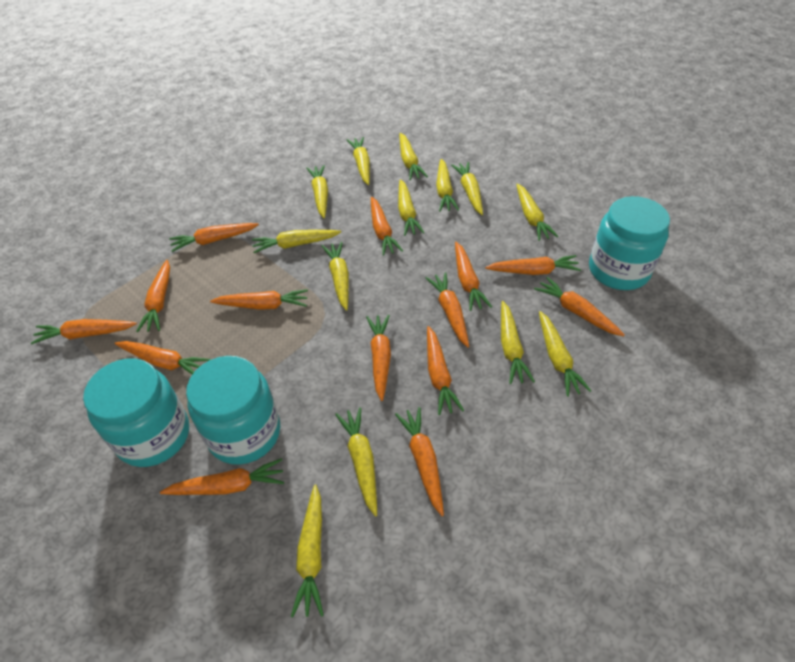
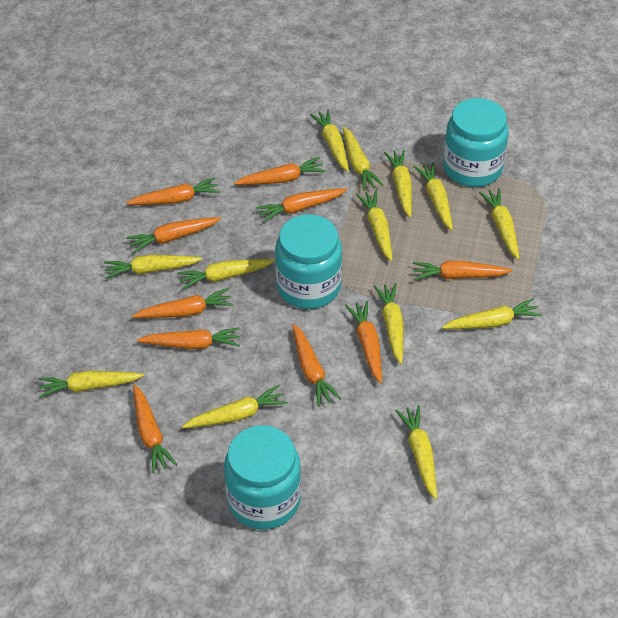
orange carrot: [31,319,137,344] [115,341,211,375] [136,260,170,332] [160,458,284,495] [169,223,259,252] [210,289,308,310] [366,315,391,401] [371,197,403,256] [395,407,444,516] [425,272,469,348] [427,326,464,415] [455,242,492,311] [485,255,581,275] [534,277,625,336] = 14 -> [126,177,220,205] [126,217,221,253] [132,288,234,318] [133,385,177,473] [137,327,240,349] [234,157,326,185] [256,188,347,223] [292,324,341,407] [345,301,382,384] [413,261,512,280] = 10

